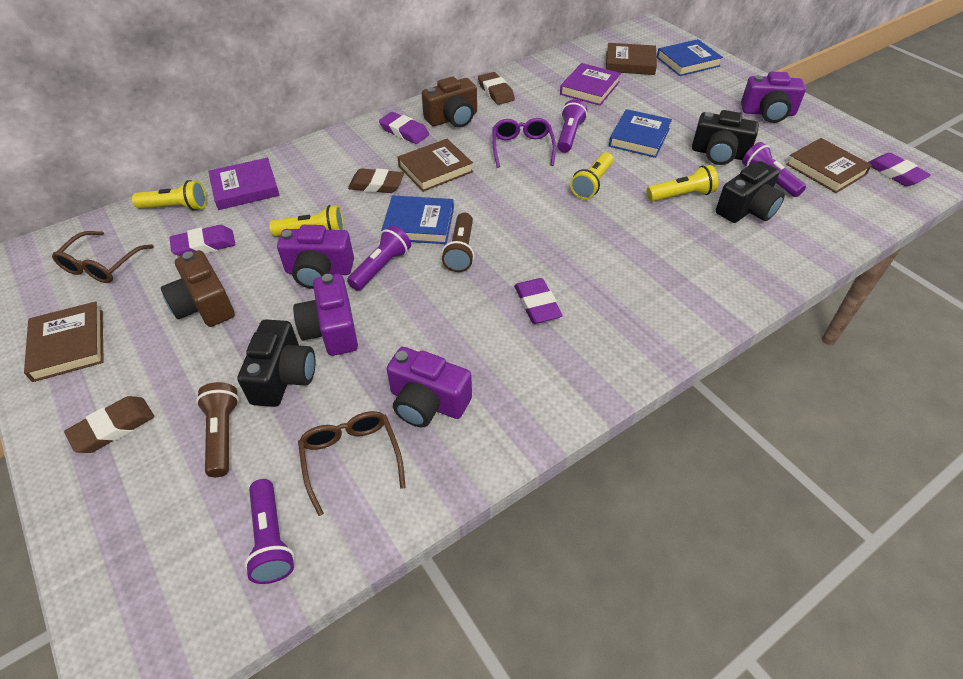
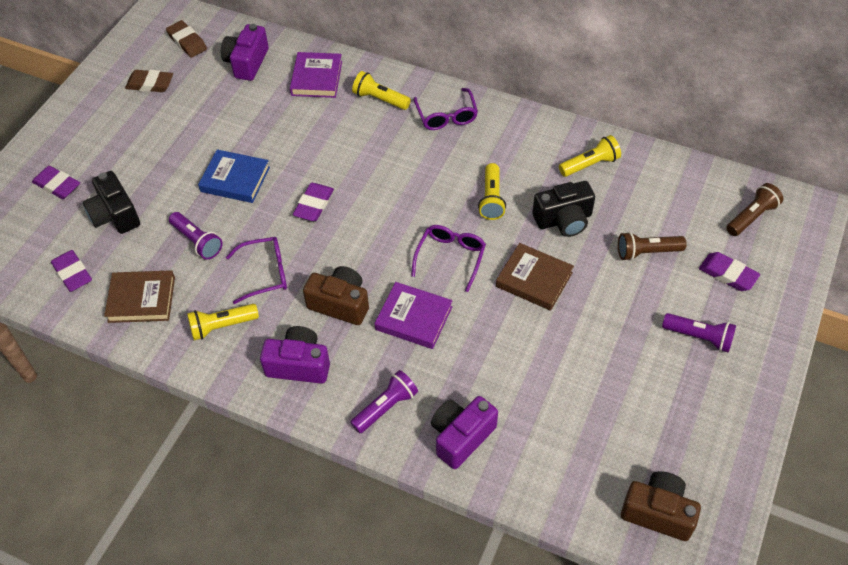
black camera: [237,319,315,407] [692,110,759,165] [716,161,785,223] = 3 -> [83,171,140,234] [532,181,595,237] = 2
blue book: [381,195,454,244] [609,109,672,158] [657,39,723,76] = 3 -> [198,149,270,203] = 1
brown book: [24,301,104,382] [397,139,473,192] [606,43,657,75] [786,138,872,193] = 4 -> [104,270,175,323] [496,243,574,311] = 2
brown eraser: [64,396,154,453] [348,168,404,193] [478,72,515,105] = 3 -> [125,70,173,92] [166,20,207,58] = 2
brown glasses: [52,231,154,283] [298,411,406,516] = 2 -> none = 0
purple camera: [277,225,354,289] [293,274,358,356] [387,347,472,427] [741,71,806,123] = 4 -> [221,24,269,81] [260,326,330,384] [431,396,498,469] = 3
purple flashlight: [245,479,294,584] [347,225,411,291] [557,99,588,153] [742,142,806,197] = 4 -> [169,212,223,260] [350,370,418,433] [662,313,736,353] = 3
purple glasses: [492,118,556,168] = 1 -> [226,237,287,304] [411,225,486,292] [414,88,478,130] = 3

